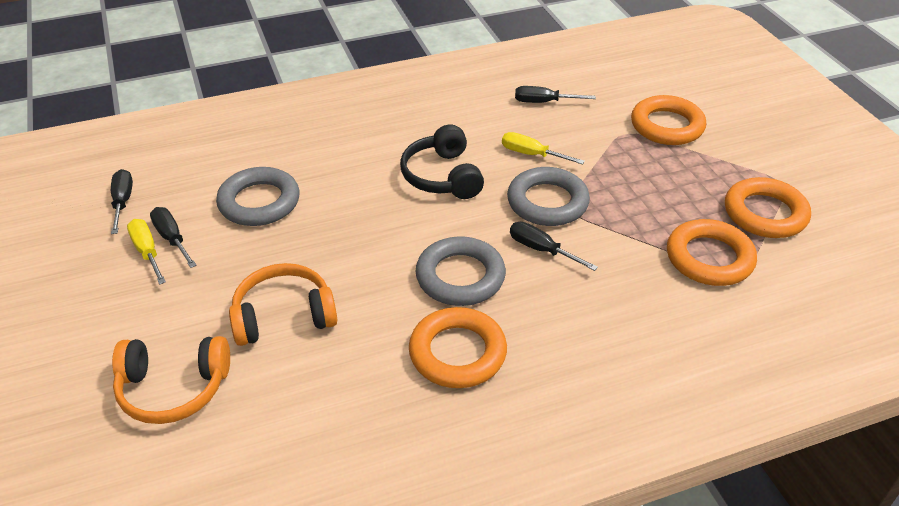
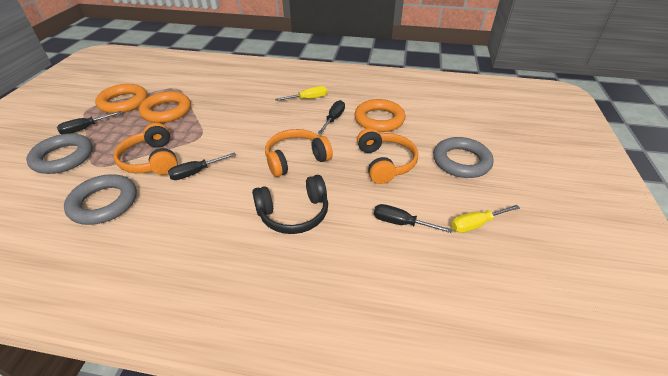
orange headphones: [112,336,230,424] [229,263,337,346] = 2 -> [114,123,178,175] [265,129,333,177] [357,128,418,184] = 3
orange ring: [409,307,507,388] [631,95,706,145] [667,219,757,286] [725,177,811,238] = 4 -> [95,84,147,114] [139,91,191,123] [354,99,406,132] = 3

